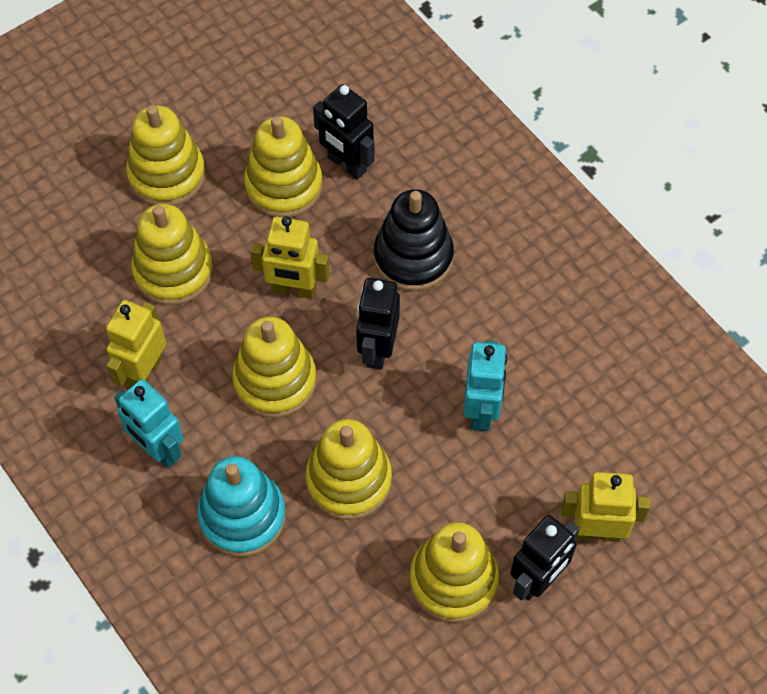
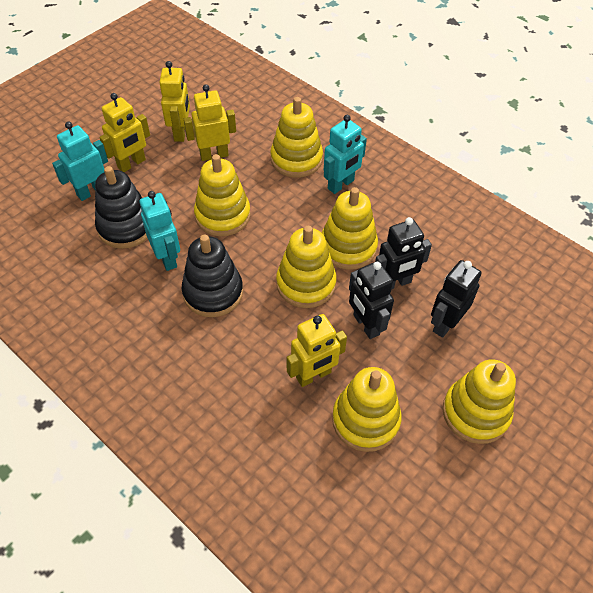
black stacking toy: [374,189,454,291] = 1 -> [95,166,148,249] [181,235,243,317] = 2
turquoise robot: [114,379,184,468] [463,341,507,431] = 2 -> [52,122,108,201] [139,191,180,271] [324,115,367,194] = 3
turquoise stacking toy: [197,456,286,557] = 1 -> none = 0
yellow robot: [106,300,166,388] [250,216,329,299] [561,472,650,542] = 3 -> [99,93,150,172] [159,61,190,142] [184,84,236,161] [287,314,347,387] = 4

